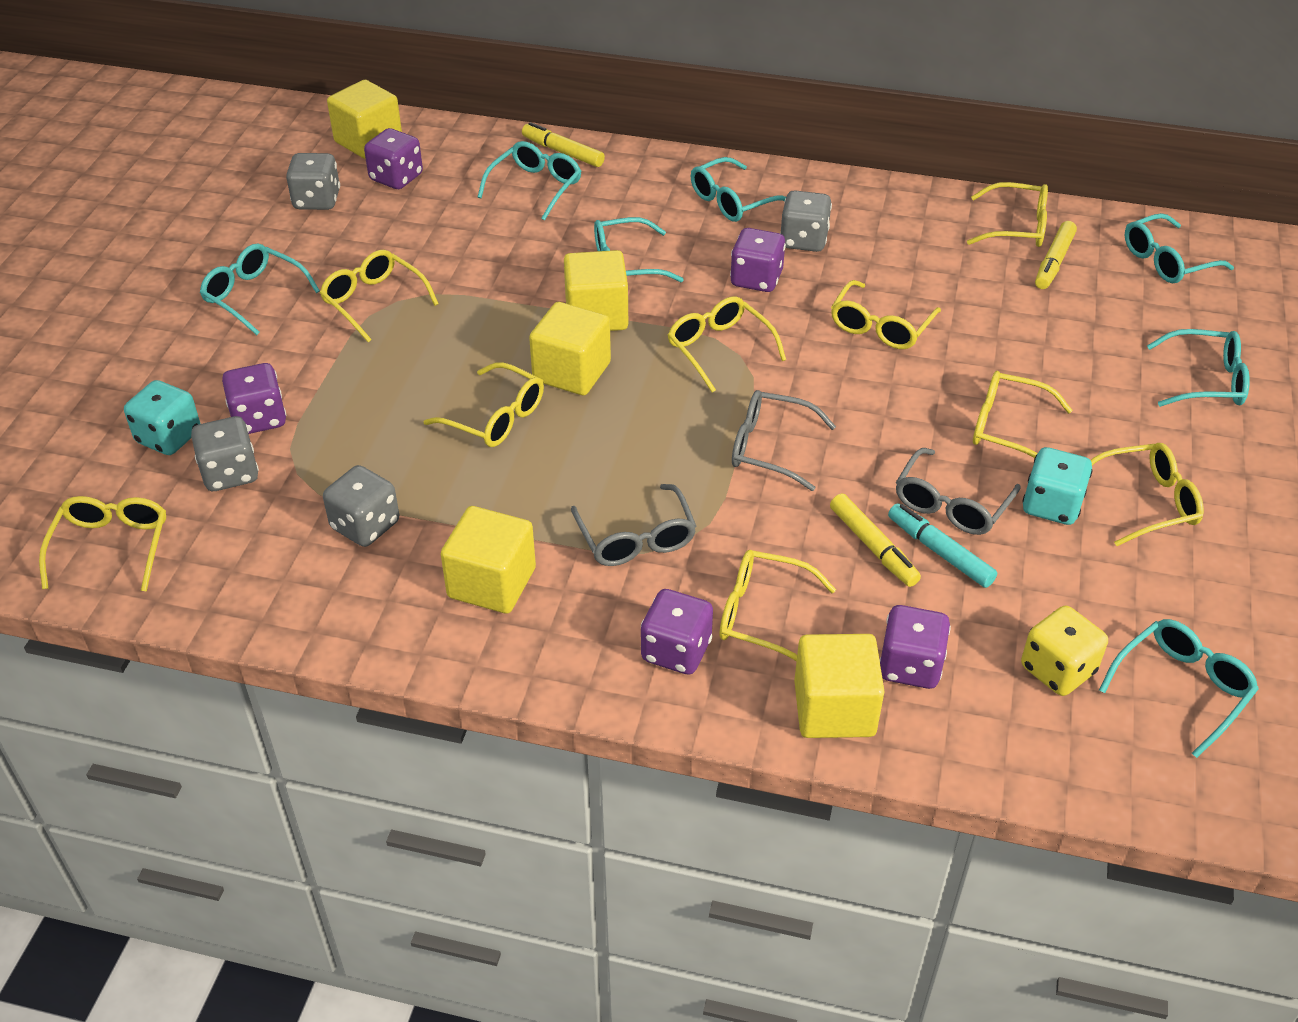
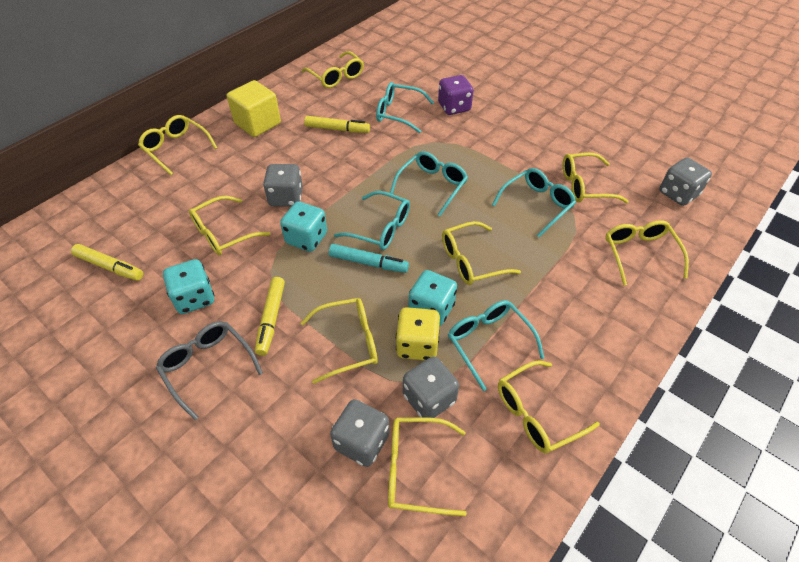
grey glasses: [571,484,696,566] [732,390,836,491] [896,448,1021,535] = 3 -> [156,321,263,420] = 1
purple dice: [222,363,286,434] [364,128,423,189] [641,589,713,675] [730,228,786,292] [880,605,951,689] = 5 -> [438,75,473,115] = 1
turquoise dice: [124,380,201,455] [1022,447,1093,525] = 2 -> [163,259,215,314] [280,201,327,252] [409,270,457,326] = 3
turquoise glasses: [200,243,320,335] [478,141,581,221] [594,217,684,282] [691,157,786,222] [1099,619,1259,758] [1125,213,1234,283] [1147,329,1250,407] = 7 -> [334,191,410,250] [376,82,434,133] [390,151,468,216] [448,300,544,391] [492,168,576,237] = 5
yellow cube: [327,80,402,159] [441,506,536,614] [529,302,611,395] [564,250,628,331] [794,634,885,738] = 5 -> [227,80,281,137] = 1

